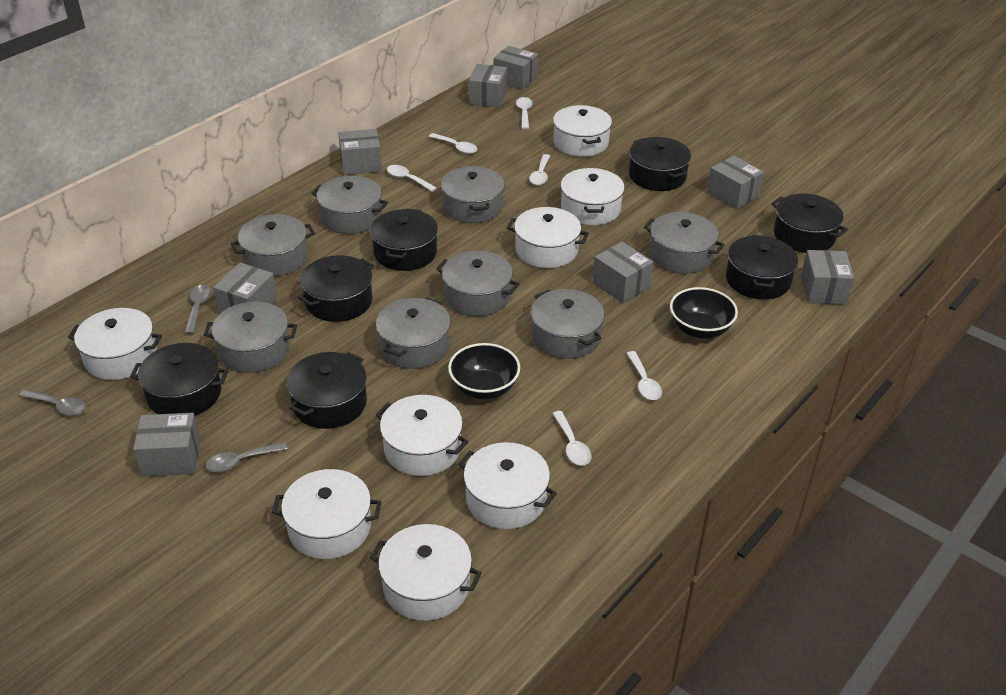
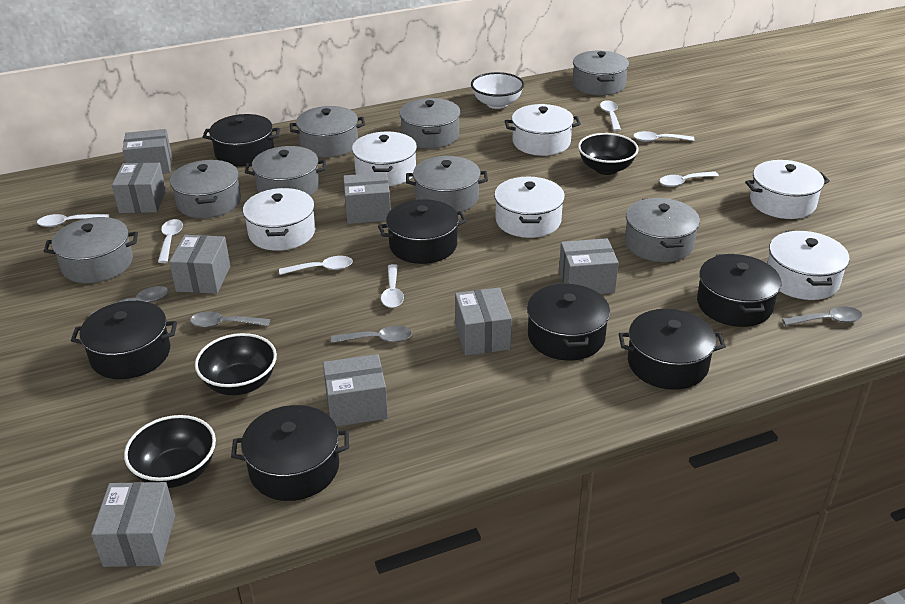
black bowl: [448,343,520,399] [670,287,738,339] = 2 -> [124,415,216,488] [195,333,277,395] [578,133,639,175] = 3
grey spoon: [19,389,87,416] [184,285,211,334] [206,442,288,472] = 3 -> [91,286,168,315] [190,311,270,328] [331,326,412,343] [782,307,863,326] = 4
white bowl: none = 0 -> [471,72,524,109] = 1
white pot: [68,308,162,380] [272,469,381,559] [370,524,482,621] [376,395,469,476] [458,442,557,529] [507,207,589,268] [553,105,612,157] [561,168,625,225] = 8 -> [243,188,315,251] [352,131,417,186] [494,177,565,238] [505,104,581,156] [745,160,830,219] [767,231,850,300] = 6
white spoon: [387,165,437,192] [429,133,478,154] [516,97,533,129] [529,154,550,185] [552,411,591,466] [626,351,662,400] = 6 -> [37,214,109,227] [158,219,183,263] [279,256,353,275] [381,264,404,308] [600,100,621,131] [633,131,695,142] [659,171,719,187] = 7

